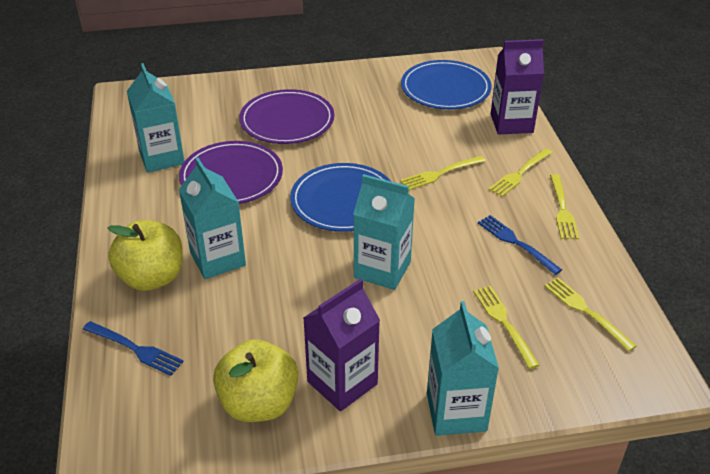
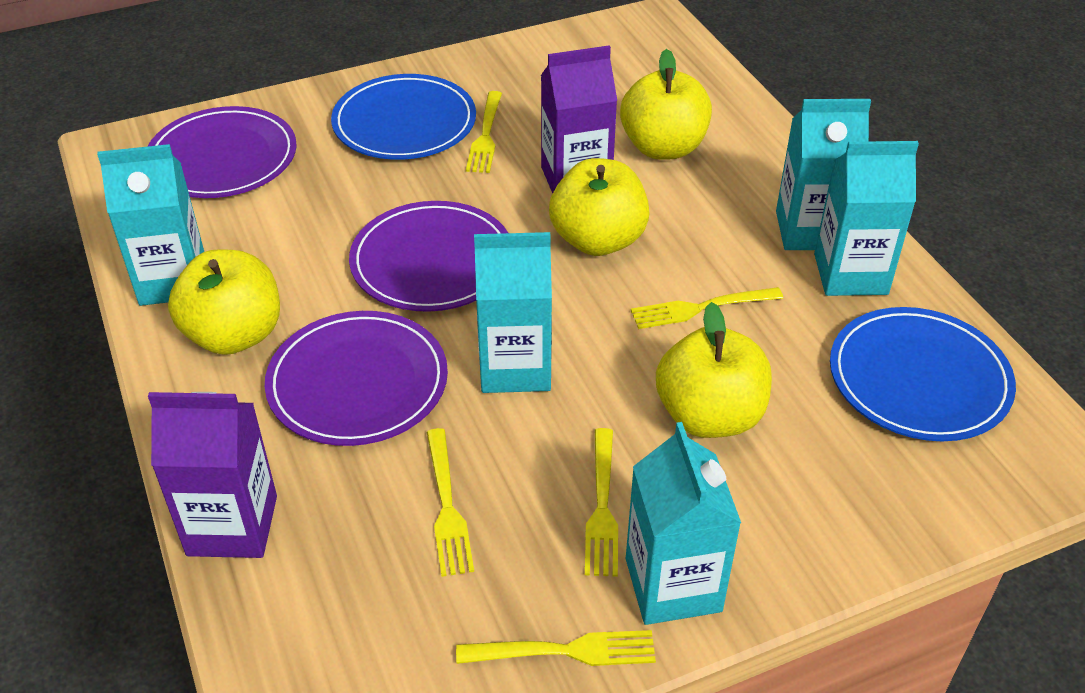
blue fork: [83,321,184,376] [478,215,562,275] = 2 -> none = 0
purple plate: [179,141,283,204] [239,89,334,144] = 2 -> [147,106,297,198] [265,311,448,446] [349,201,508,312] = 3
turquoise carton: [127,63,185,173] [179,158,246,279] [353,174,415,290] [427,301,499,436] = 4 -> [97,144,204,306] [474,232,552,393] [626,422,741,625] [776,99,871,250] [814,141,919,296] = 5
yellow apple: [108,220,183,291] [213,339,298,422] = 2 -> [168,250,280,355] [549,158,650,256] [620,49,712,159] [656,302,772,438] = 4

